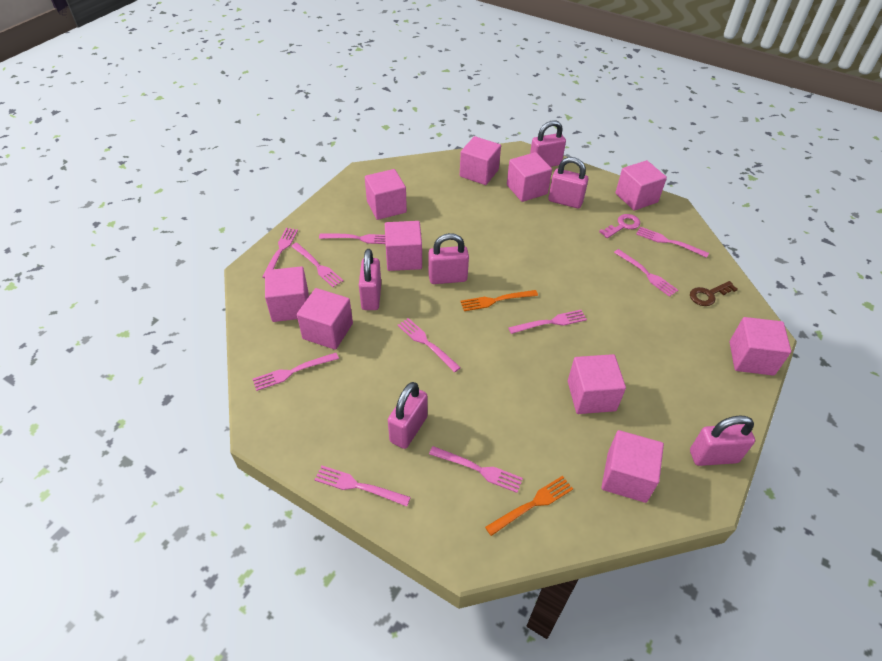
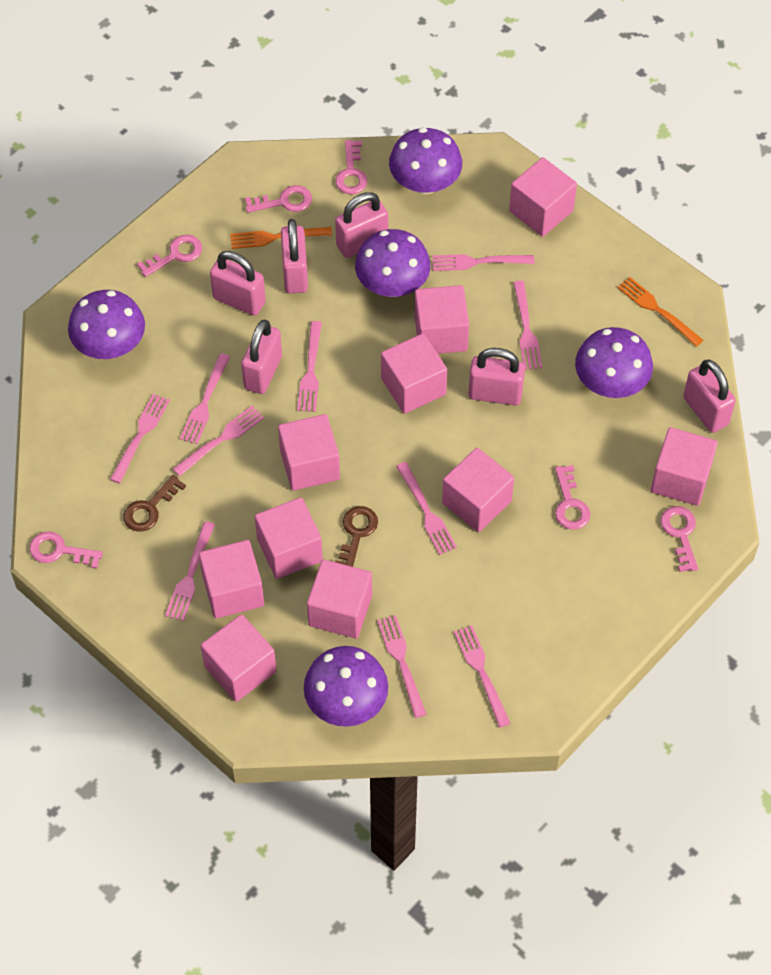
brown key: [690,281,738,306] = 1 -> [124,475,186,532] [335,506,378,567] = 2
pink key: [599,214,640,238] = 1 -> [30,531,103,569] [137,235,202,277] [245,185,312,213] [335,140,368,194] [555,465,590,530] [661,506,698,572] = 6
purple mushroom: none = 0 -> [68,290,145,359] [304,646,388,727] [355,229,430,297] [389,127,462,194] [575,327,653,398] = 5

